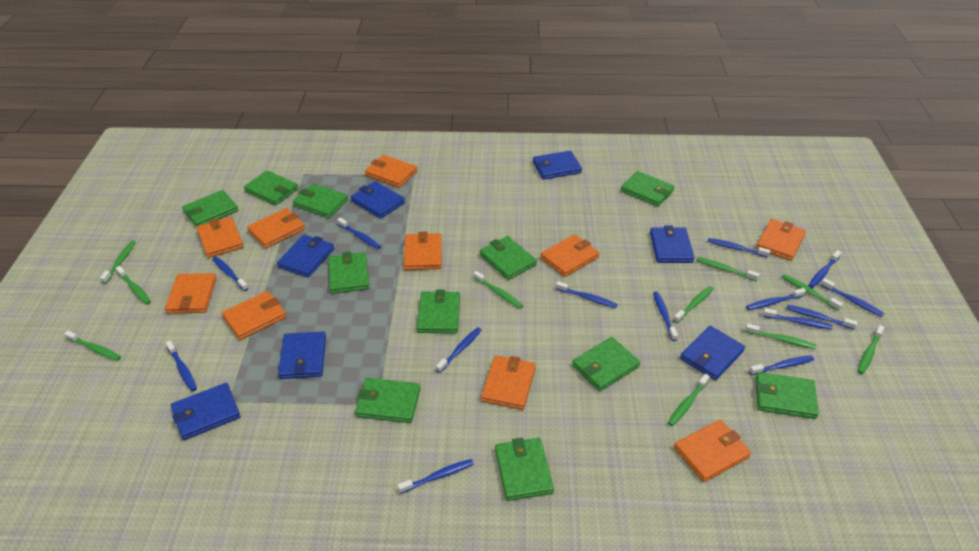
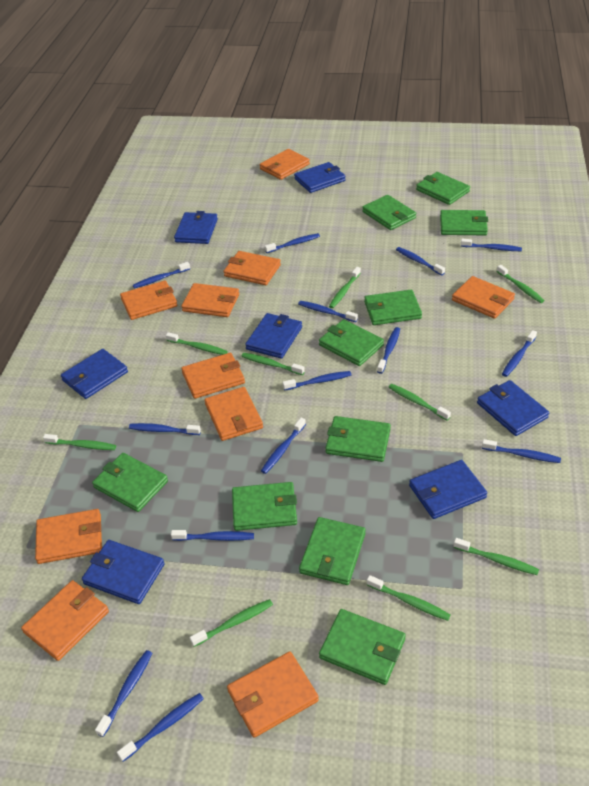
green toothbrush: [64,331,121,361] [100,241,136,284] [116,266,151,305] [474,271,523,309] [668,374,710,426] [673,286,714,323] [696,257,760,281] [745,324,816,349] [782,274,843,311] [857,325,885,374] = 10 -> [43,434,116,450] [166,332,228,355] [190,599,273,647] [241,353,305,375] [329,267,361,308] [367,575,451,621] [389,384,451,421] [454,538,539,575] [497,265,545,303] = 9
green wallet: [182,190,239,227] [244,170,299,206] [293,183,348,218] [328,252,370,294] [355,378,421,423] [417,290,460,334] [479,236,537,280] [495,438,554,501] [572,337,640,391] [621,171,675,207] [756,372,819,419] = 11 -> [92,453,168,512] [232,482,297,531] [299,517,366,585] [319,319,384,366] [319,609,406,685] [325,416,391,462] [362,195,416,230] [364,290,422,325] [416,172,470,205] [440,210,488,235] = 10

